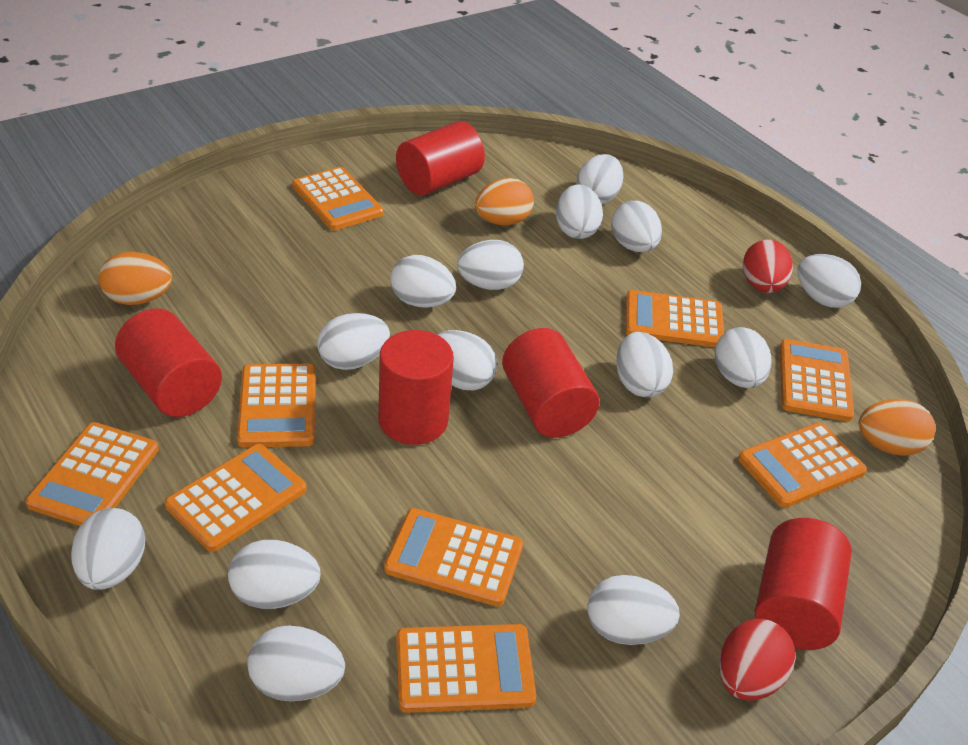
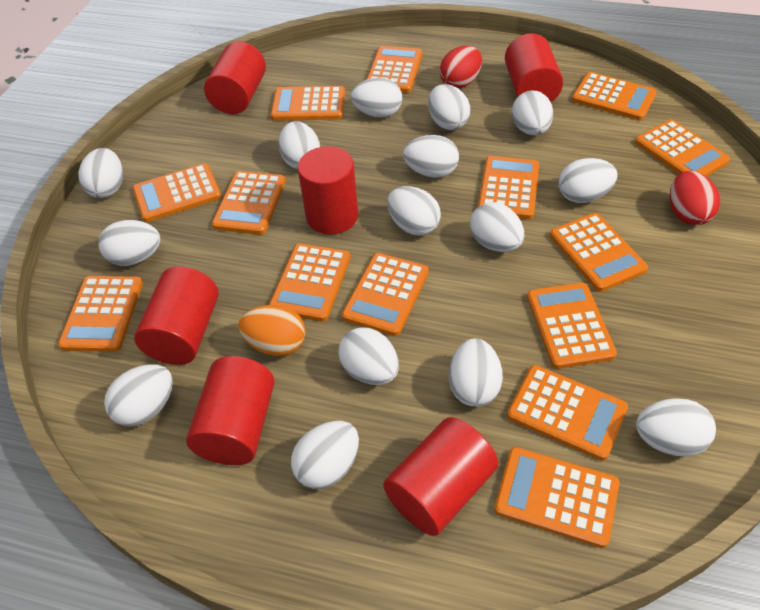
orange calculator: [25,422,159,526] [165,444,307,552] [237,364,316,448] [292,167,384,231] [384,508,523,607] [396,624,536,713] [626,290,724,347] [738,422,867,508] [780,339,854,422] = 9 -> [58,276,143,352] [132,163,222,222] [212,171,286,235] [269,243,350,322] [270,86,345,121] [342,253,429,336] [366,46,422,93] [478,156,539,219] [494,447,620,548] [507,365,628,461] [527,282,617,369] [550,213,648,292] [572,72,657,120] [635,119,730,177] = 14
orange egg: [99,252,172,305] [475,178,534,226] [859,399,936,456] = 3 -> [238,305,306,356] = 1
red cylinder: [115,308,222,417] [378,330,454,445] [396,121,485,196] [502,328,600,438] [755,518,852,650] = 5 -> [134,266,218,365] [186,356,275,465] [204,42,266,114] [298,146,358,235] [383,417,498,536] [505,33,563,102] = 6
white egg: [71,508,145,590] [228,540,321,609] [247,625,345,701] [317,313,390,370] [390,255,456,308] [437,330,497,390] [457,240,524,290] [556,184,603,239] [576,154,623,204] [587,575,680,645] [611,201,662,252] [616,332,673,397] [714,327,771,388] [797,254,861,308] = 14 -> [78,148,123,198] [98,220,160,266] [104,364,173,427] [279,121,320,169] [291,421,359,489] [338,327,399,385] [351,77,402,117] [387,186,441,236] [403,135,459,178] [428,84,470,130] [449,338,503,407] [470,202,524,252] [512,91,553,135] [558,158,618,203] [636,398,716,456] = 15

